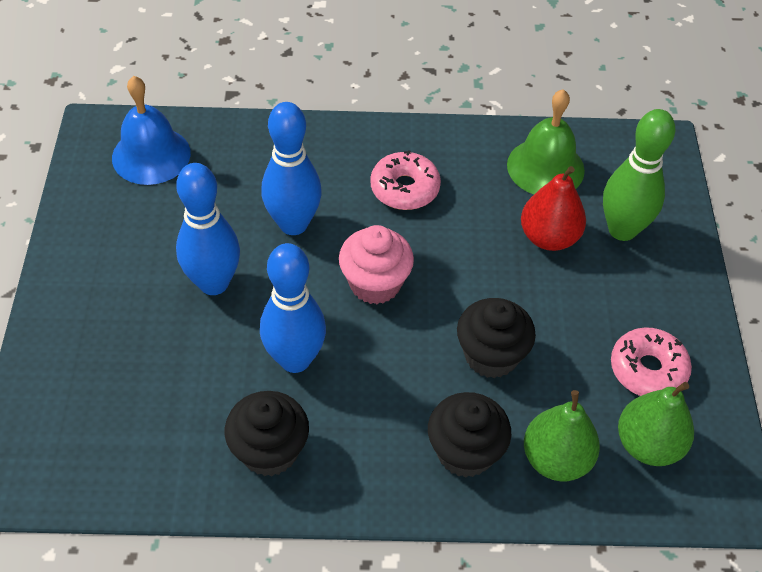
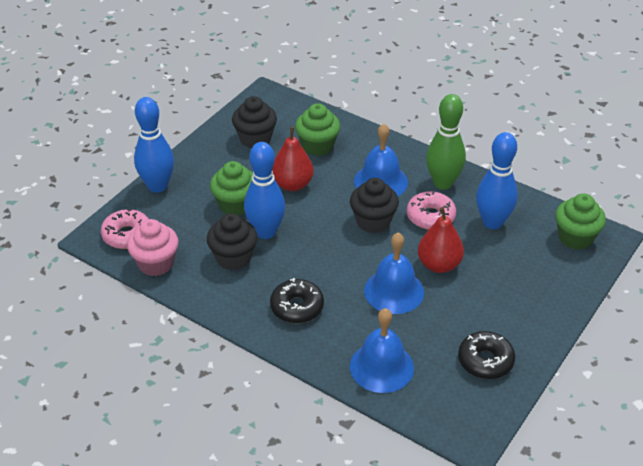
black donut: none = 0 -> [270,278,324,323] [458,331,515,379] = 2
blue bell: [112,76,191,185] = 1 -> [350,308,414,393] [354,124,408,196] [364,232,424,314] = 3
green bell: [507,89,585,194] = 1 -> none = 0
green cupcake: none = 0 -> [210,161,253,216] [295,103,341,156] [555,193,606,250] = 3
green pear: [524,390,600,481] [618,382,694,466] = 2 -> none = 0
red pear: [521,166,586,251] = 1 -> [272,127,314,191] [418,207,464,273] = 2

